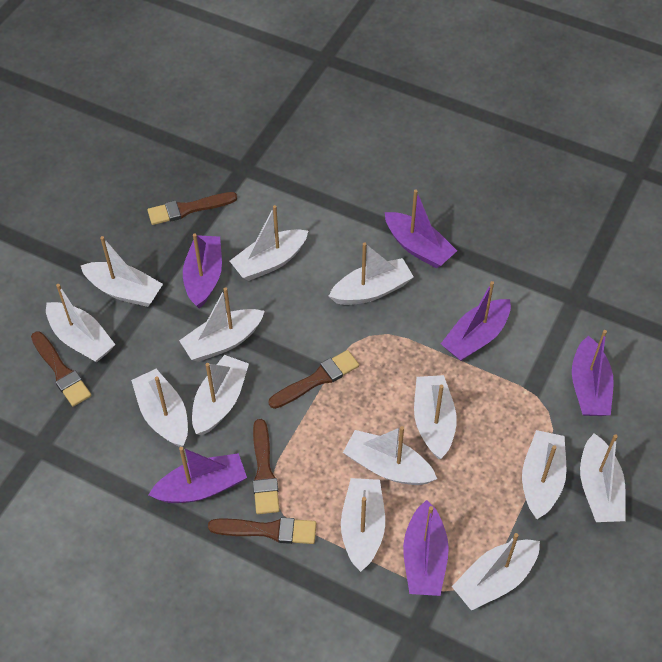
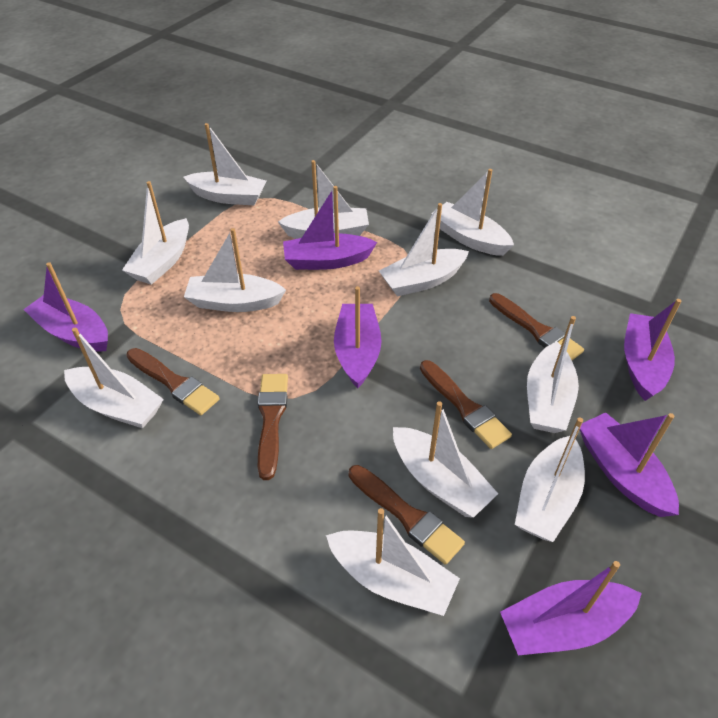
white boat: [46,284,116,363] [80,236,163,307] [131,369,188,447] [179,288,265,362] [192,355,249,435] [230,205,308,281] [329,242,414,305] [341,478,385,572] [343,426,437,485] [414,375,457,459] [452,533,540,611] [522,430,566,519] [580,433,626,522] = 13 -> [64,328,164,428] [122,181,189,285] [184,123,267,205] [184,228,286,312] [278,160,369,239] [326,508,460,616] [379,203,469,297] [393,401,498,518] [431,169,514,256] [515,417,585,542] [527,316,579,433] = 11

